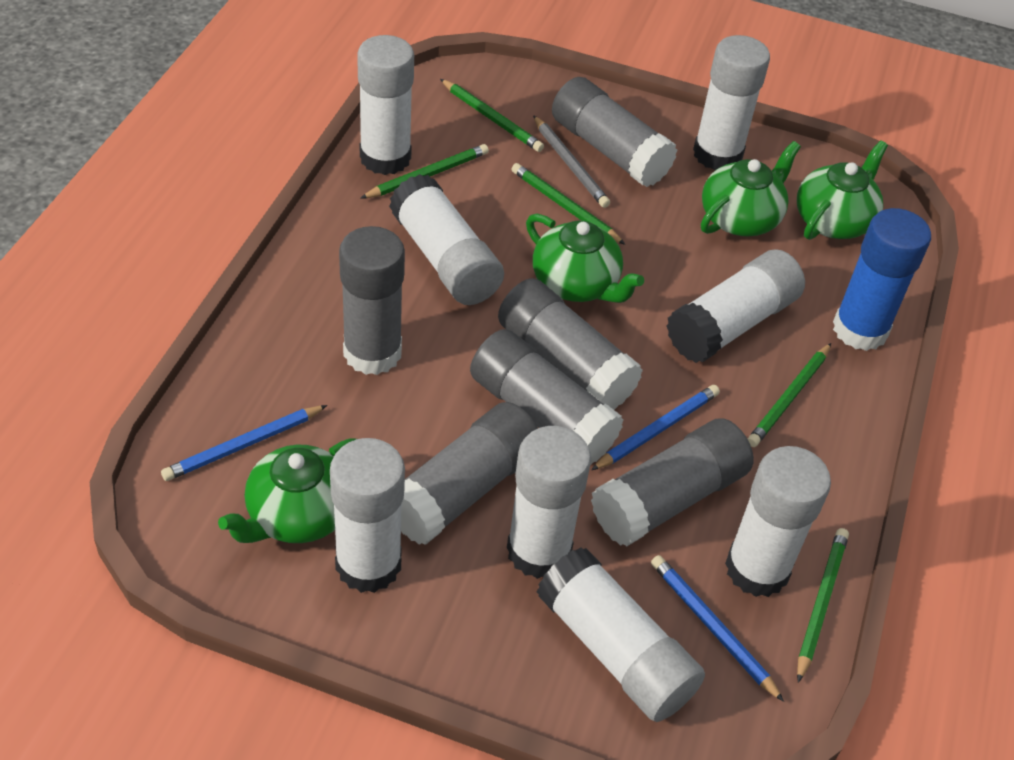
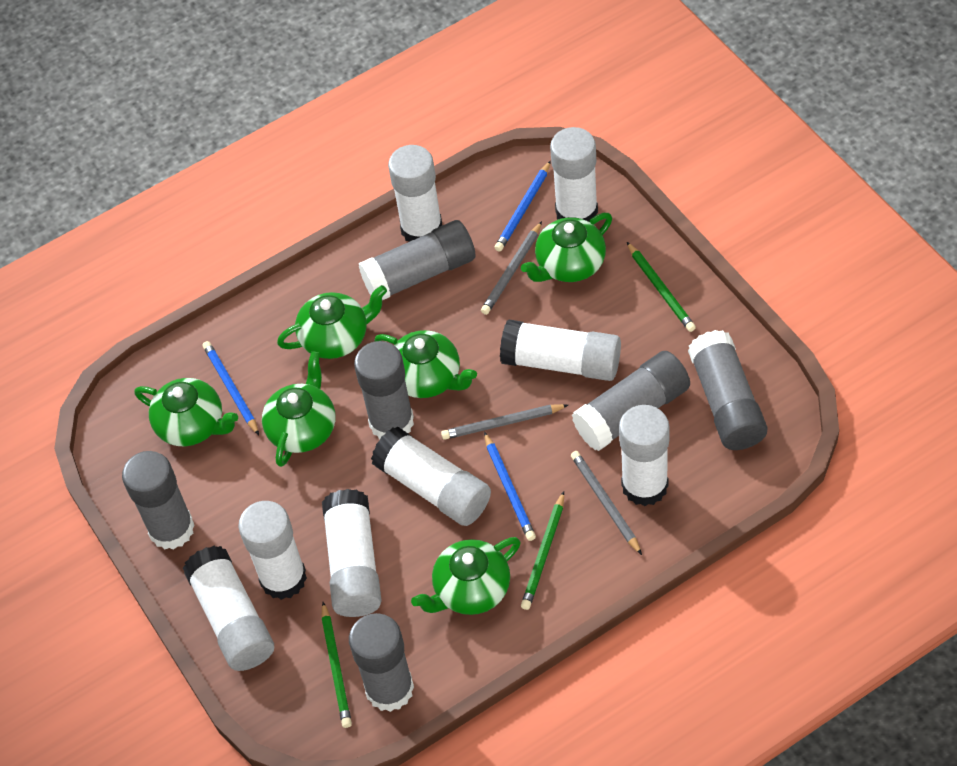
blue glue stick: [833,208,931,351] = 1 -> none = 0
green pencil: [360,144,489,199] [440,79,544,152] [512,163,626,245] [747,343,831,447] [797,528,849,683] = 5 -> [321,602,352,728] [521,491,564,610] [627,242,696,332] = 3
green teapot: [218,438,356,543] [526,214,644,303] [701,141,801,236] [797,140,888,240] = 4 -> [134,378,238,446] [262,351,335,467] [277,285,387,359] [374,330,477,398] [411,537,521,615] [521,213,612,282] = 6
grey pencil: [533,115,610,208] = 1 -> [441,404,568,440] [481,221,542,315] [571,451,642,555] = 3

